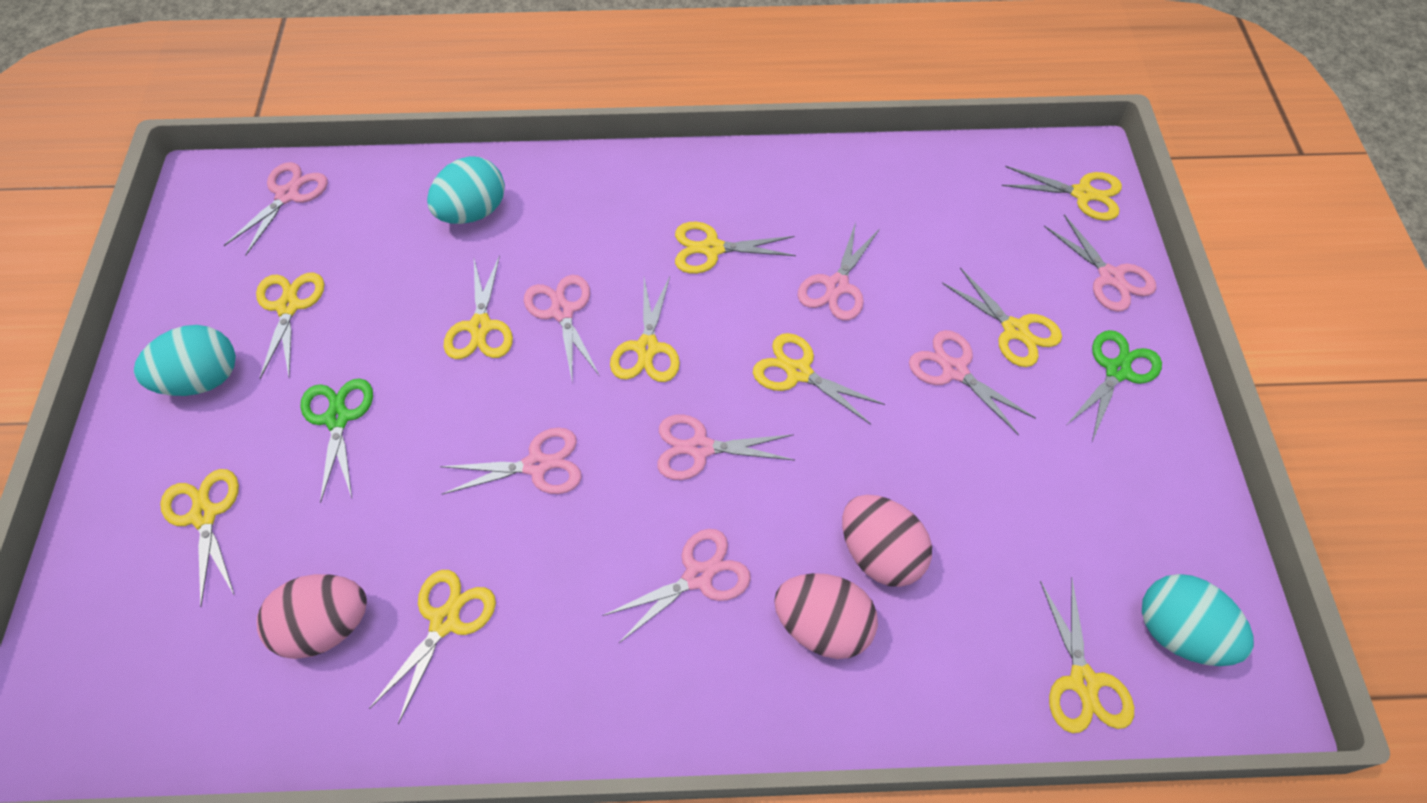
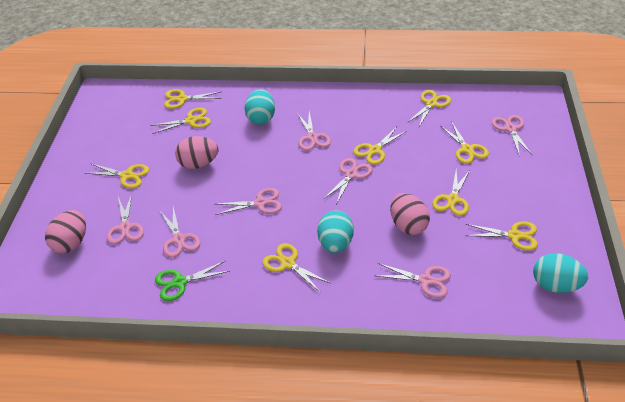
green scissors: [300,378,373,503] [1068,330,1162,441] = 2 -> [155,261,230,301] = 1
pink scissors: [224,162,328,256] [440,427,582,495] [524,275,599,379] [602,529,751,643] [657,414,794,480] [798,222,880,321] [909,330,1036,435] [1044,214,1156,312] = 8 -> [107,194,144,244] [160,207,200,257] [215,188,282,215] [297,112,331,151] [324,158,373,204] [374,263,451,298] [491,115,533,157] = 7
yellow scissors: [160,469,239,607] [256,272,324,379] [369,570,496,724] [444,255,513,359] [610,277,680,382] [675,222,796,274] [753,333,885,425] [942,268,1062,367] [1002,166,1122,221] [1040,578,1134,733] = 10 -> [85,163,149,188] [150,108,211,134] [164,89,221,109] [262,243,330,293] [353,126,407,165] [407,90,451,126] [432,170,470,216] [441,123,489,164] [466,221,538,251] = 9

